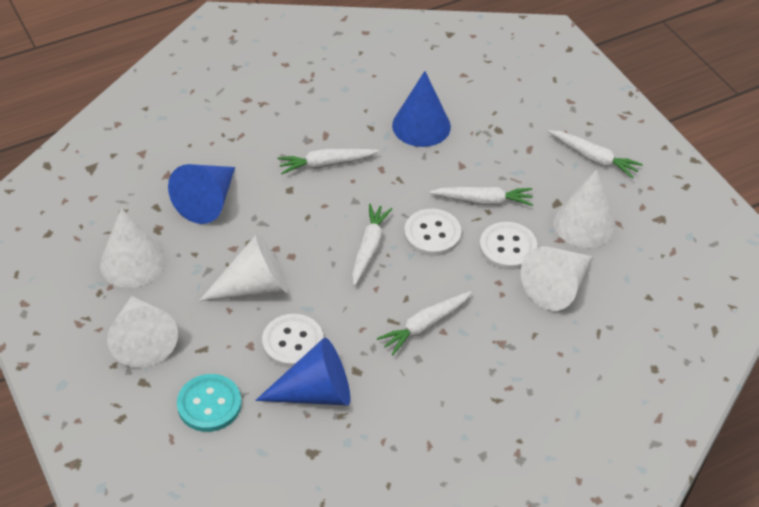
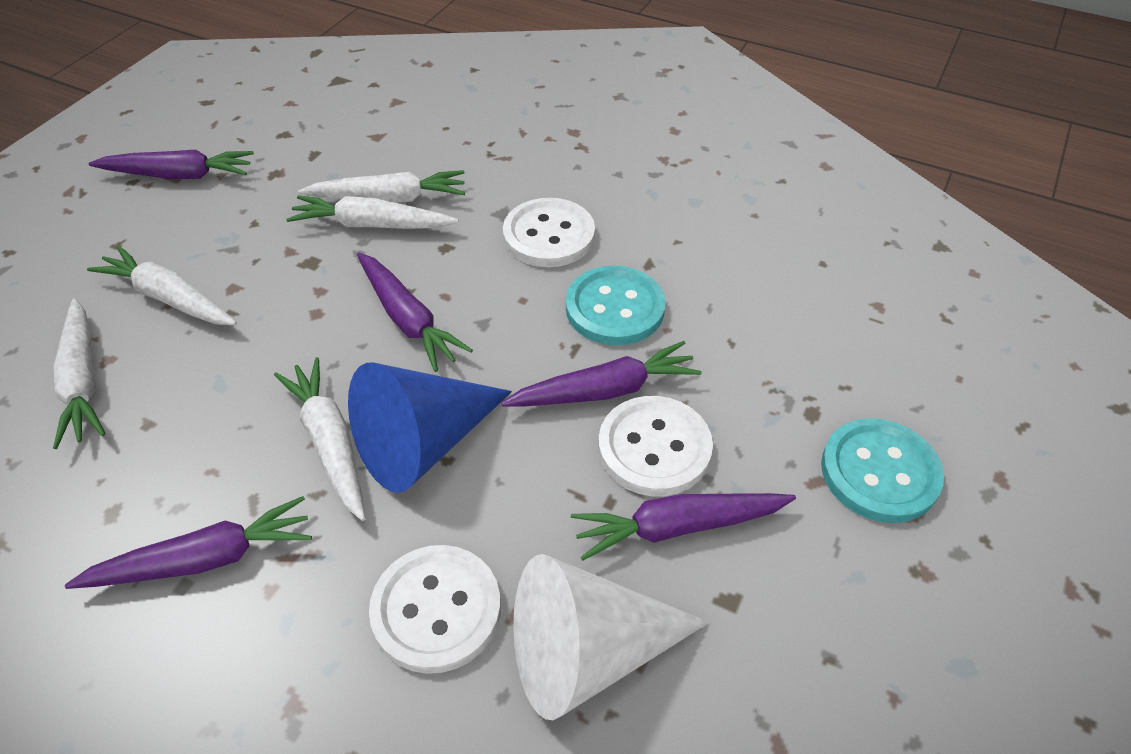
blue cone: [168,164,235,224] [255,338,350,406] [392,71,451,147] = 3 -> [348,362,512,493] = 1
purple carrot: none = 0 -> [65,496,312,589] [88,150,254,179] [357,252,473,372] [501,341,701,407] [571,493,796,561] = 5
turquoise button: [177,374,242,432] = 1 -> [566,266,665,345] [821,418,944,523] = 2
white cone: [100,208,165,288] [107,296,178,368] [199,234,288,301] [521,246,593,311] [553,170,616,248] = 5 -> [513,554,709,720] = 1

